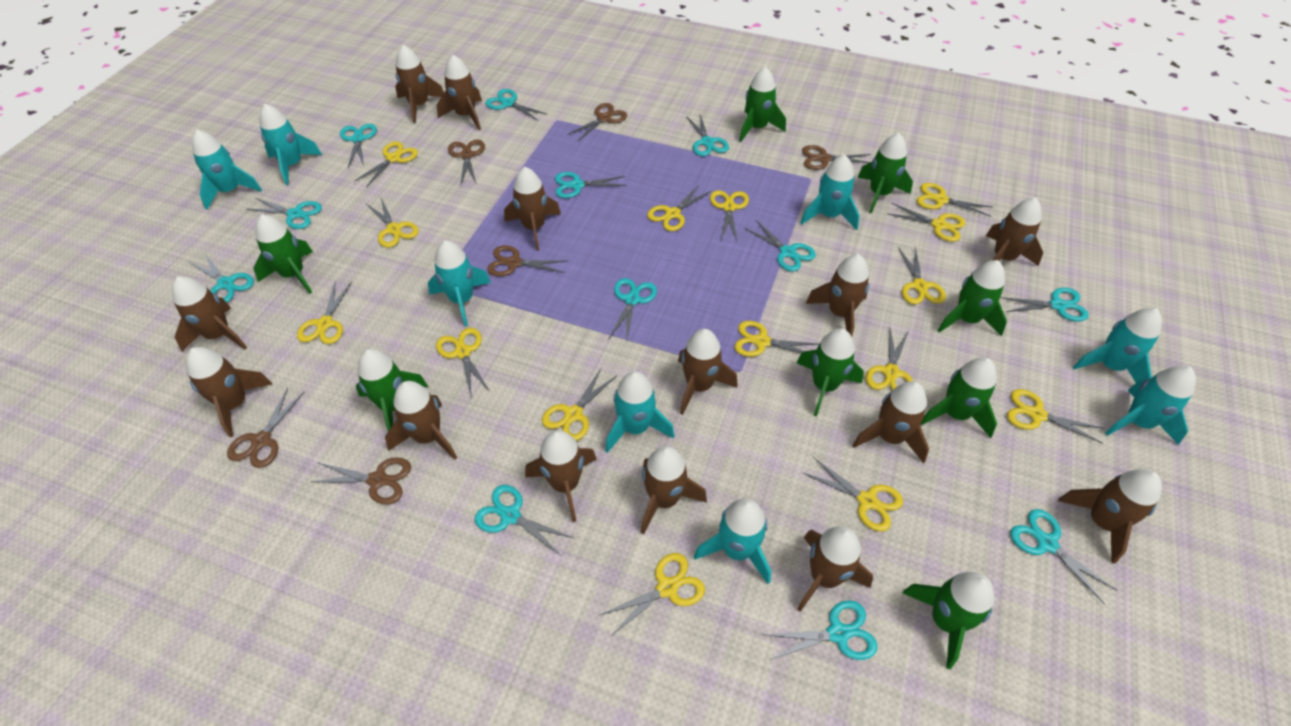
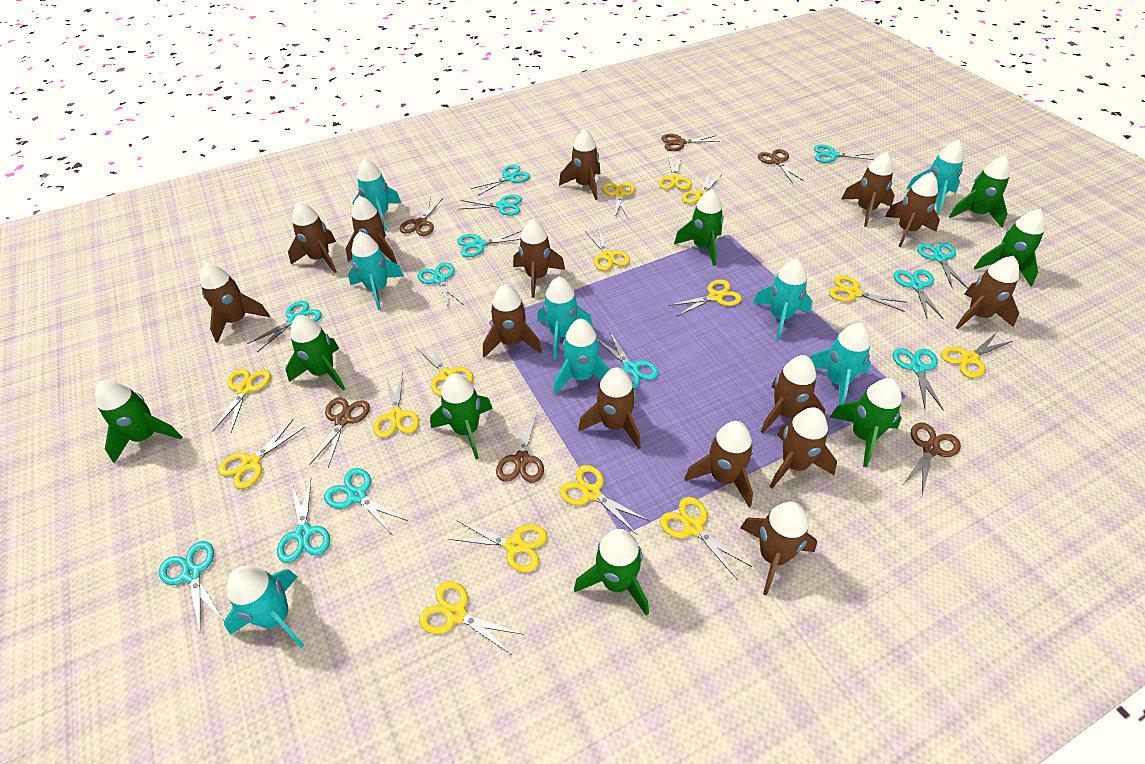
turquoise scissors: [189,253,254,303] [246,198,322,229] [340,124,377,167] [474,485,573,555] [485,89,548,120] [555,172,627,198] [609,278,657,339] [686,115,729,156] [744,220,816,272] [764,600,878,660] [1000,288,1089,322] [1010,509,1117,604] = 12 -> [159,541,224,632] [247,301,322,352] [277,478,330,563] [324,468,408,534] [418,262,464,308] [457,231,521,257] [461,195,522,216] [471,165,530,196] [598,331,659,388] [814,145,874,163] [893,348,944,411] [894,269,943,319] [917,243,968,289] = 13

